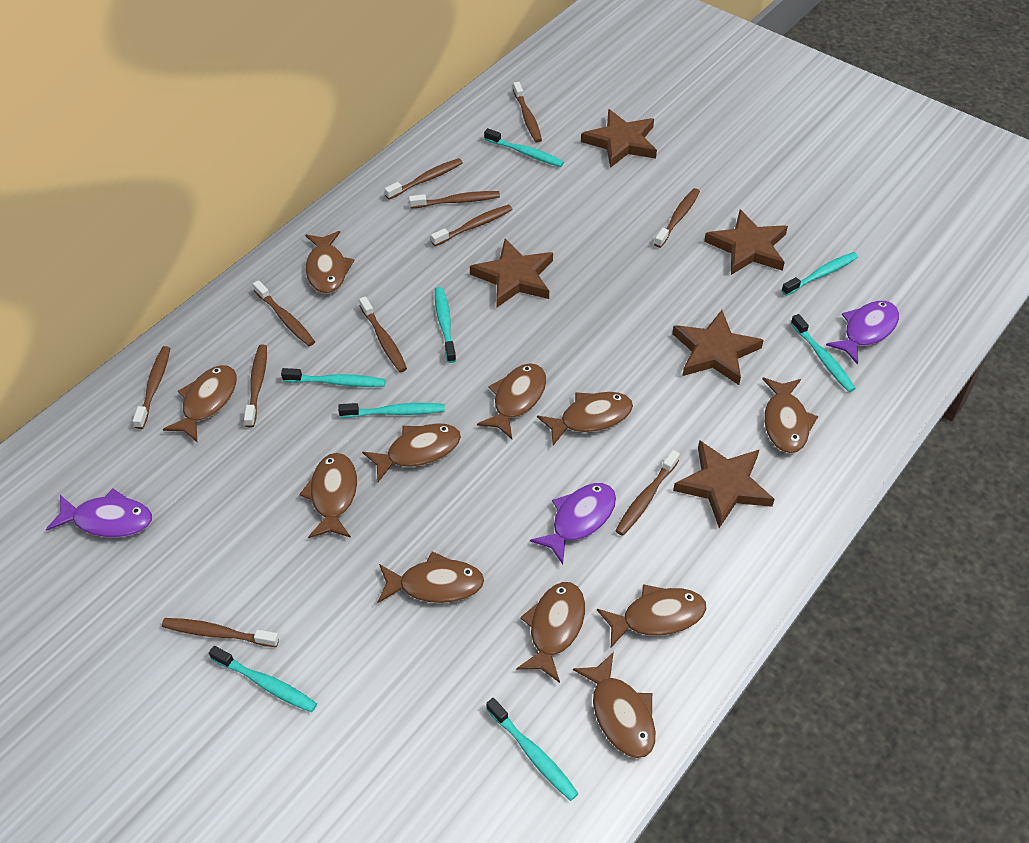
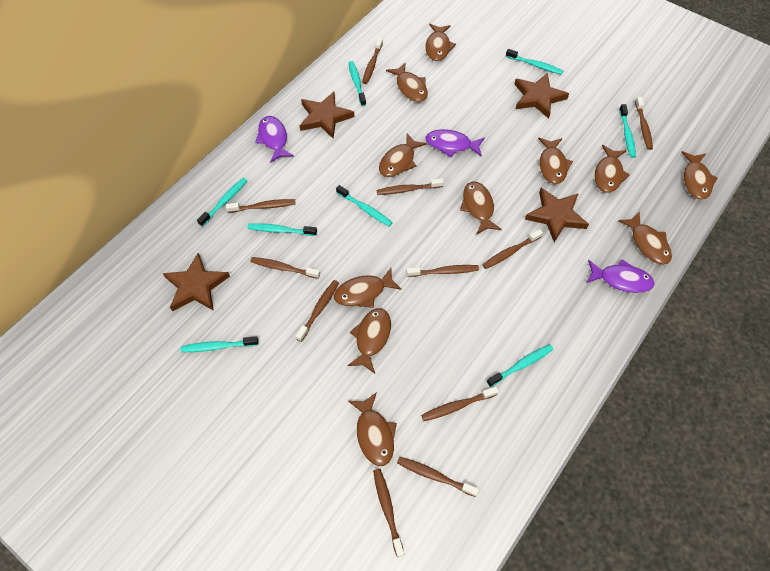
brown star: [470,239,553,307] [581,109,657,168] [672,310,764,385] [673,440,774,528] [704,209,788,275] = 5 -> [163,253,230,312] [300,92,355,139] [514,73,569,119] [525,188,589,242] = 4

